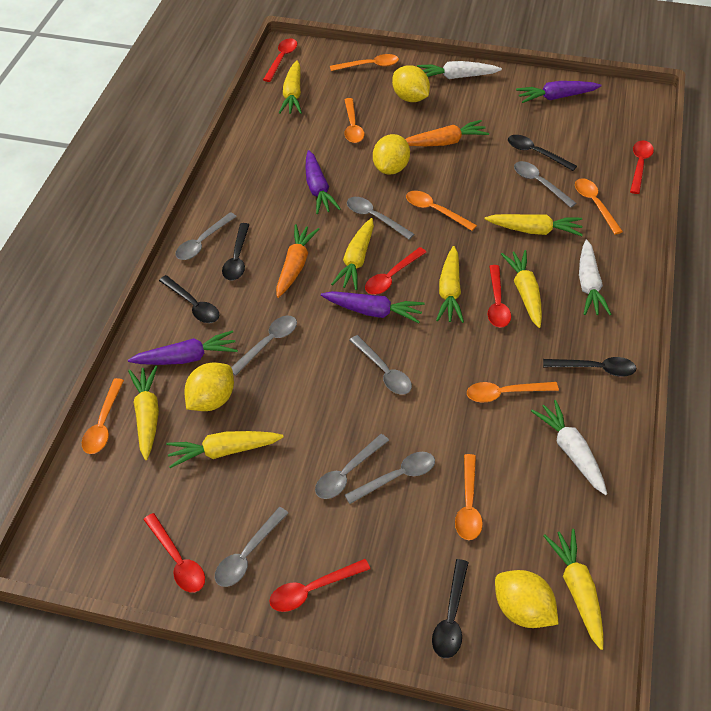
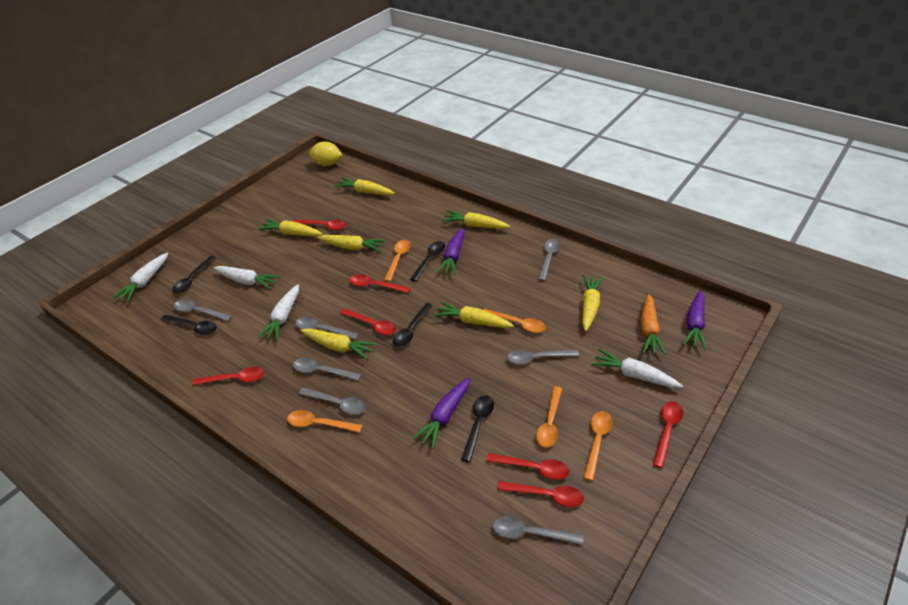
grey spoon: [175,212,237,260] [215,507,288,587] [231,316,297,376] [315,434,389,499] [344,452,435,504] [347,197,414,239] [350,335,412,395] [514,161,577,208] = 8 -> [174,299,232,321] [293,358,362,381] [295,317,359,340] [299,388,366,415] [493,516,583,545] [507,350,579,365] [538,239,561,281] = 7
orange carrot: [276,224,319,298] [405,120,489,146] = 2 -> [641,294,666,355] = 1
orange spoon: [82,378,124,454] [330,54,399,71] [344,98,364,143] [406,191,477,231] [455,454,483,540] [467,382,559,402] [575,178,623,234] = 7 -> [287,410,363,433] [384,240,411,282] [483,309,546,333] [536,386,562,447] [583,411,613,481] = 5
purple carrot: [128,330,238,365] [305,150,341,214] [321,291,424,323] [516,81,601,103] = 4 -> [412,378,470,449] [436,228,464,275] [682,290,706,350] = 3
red spoon: [143,513,205,592] [263,38,297,82] [269,559,370,612] [365,247,426,295] [488,265,511,328] [630,140,654,194] = 6 -> [192,367,264,385] [294,220,347,230] [340,308,396,335] [350,274,411,293] [486,453,569,480] [497,481,584,507] [653,401,683,468] = 7
white carrot: [417,61,502,79] [531,400,607,495] [579,240,612,315] = 3 -> [112,253,168,302] [213,266,280,289] [257,284,299,341] [592,349,683,388] = 4
yellow carrot: [128,366,159,460] [166,431,284,468] [279,60,302,114] [331,218,374,290] [436,246,464,323] [485,214,583,236] [501,250,542,328] [543,529,604,650] = 8 -> [258,219,323,236] [300,328,377,359] [317,235,386,252] [334,177,395,195] [434,302,514,328] [442,210,511,229] [582,275,604,331] = 7
yellow lemon: [184,362,234,411] [373,134,410,175] [392,65,430,102] [495,570,559,628] = 4 -> [309,141,343,166] = 1

